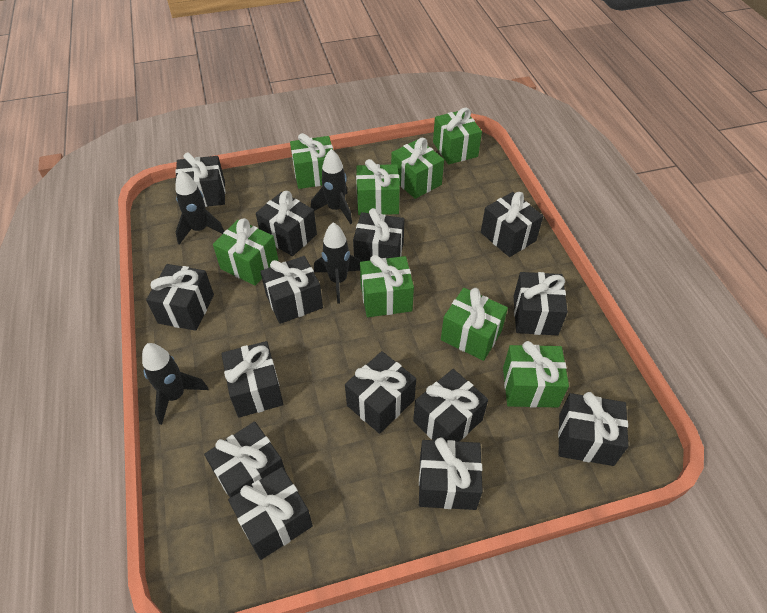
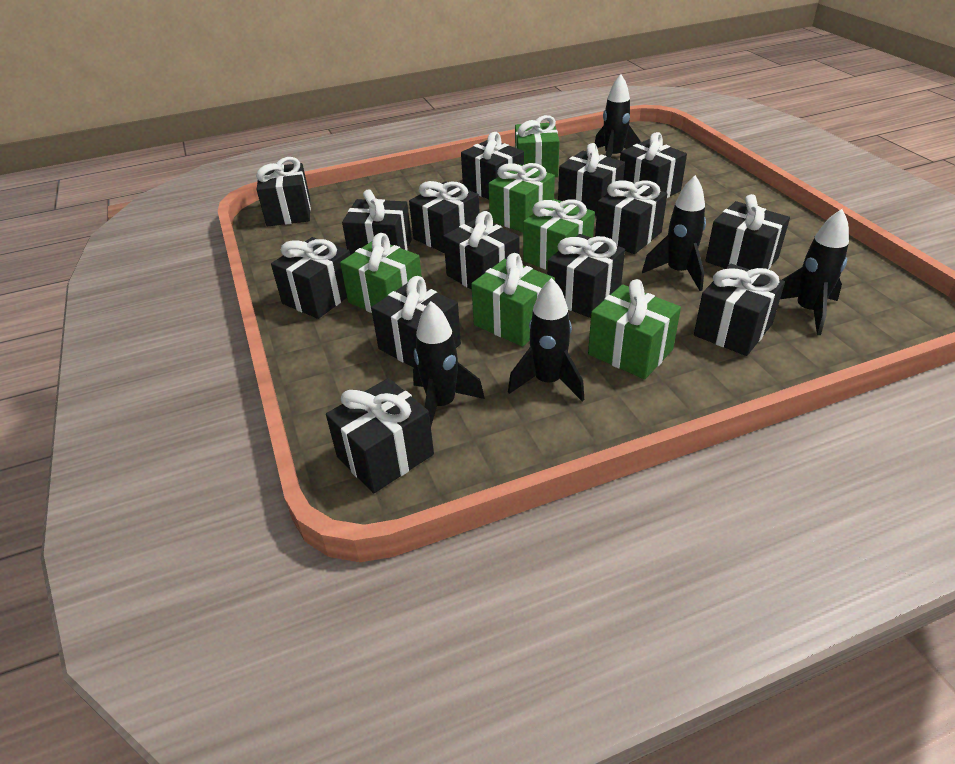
black rocket: [142,343,209,425] [175,170,224,245] [311,149,352,224] [314,222,361,304] = 4 -> [413,301,485,426] [508,278,584,401] [595,74,641,158] [642,175,706,291] [780,209,849,335] = 5
green gift: [213,218,278,286] [290,133,333,189] [356,159,400,215] [360,255,414,317] [391,138,444,199] [433,108,482,164] [441,288,508,361] [503,341,569,408] = 8 -> [340,233,422,313] [471,253,555,347] [489,163,555,233] [515,115,560,177] [523,199,595,270] [588,279,681,379] = 6

